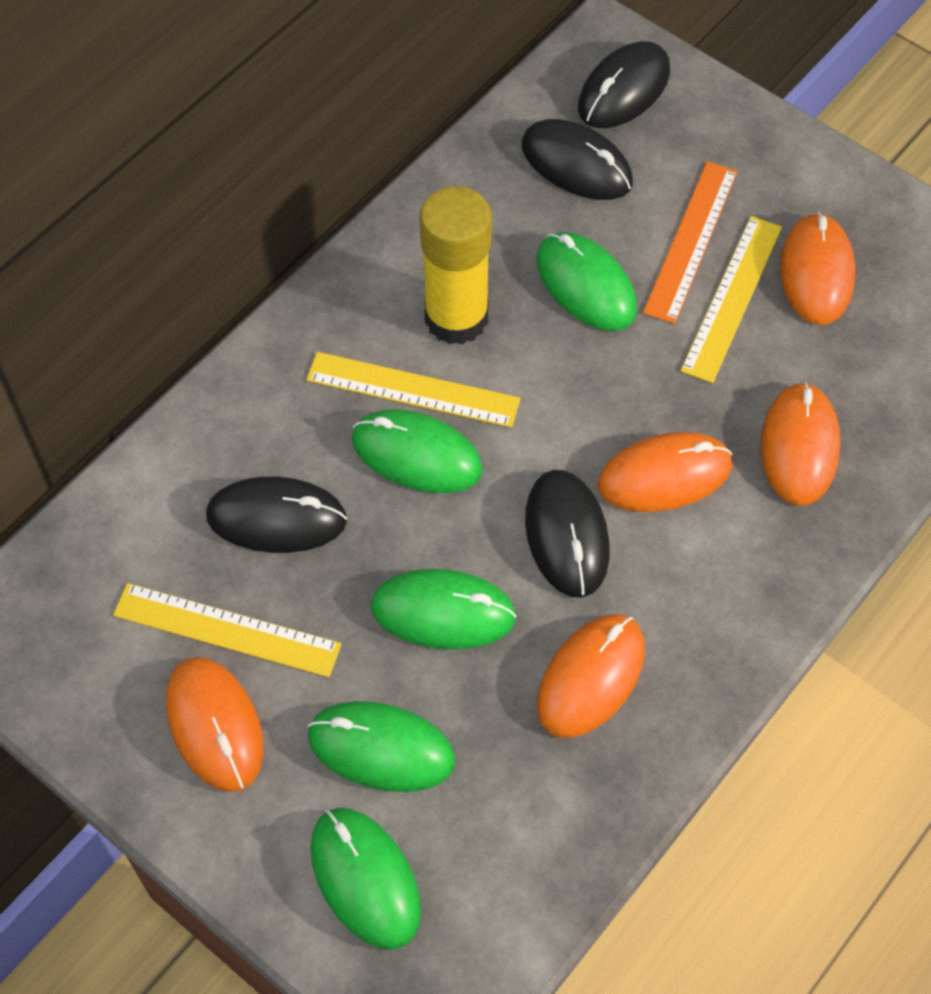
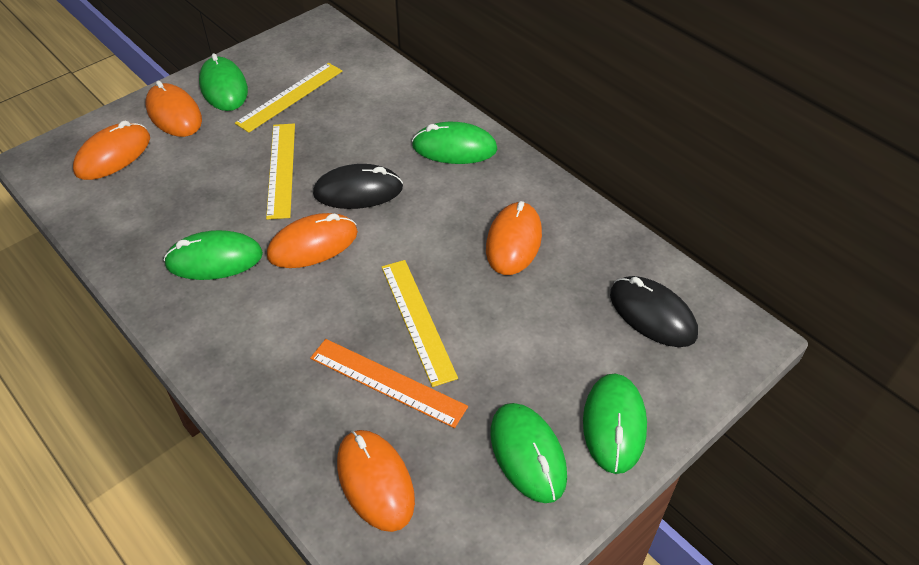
black mouse: [206,476,347,553] [521,119,633,200] [525,470,610,598] [578,41,670,128] = 4 -> [313,164,403,209] [610,276,698,347] = 2
yellow glue stick: [420,186,492,345] = 1 -> none = 0

